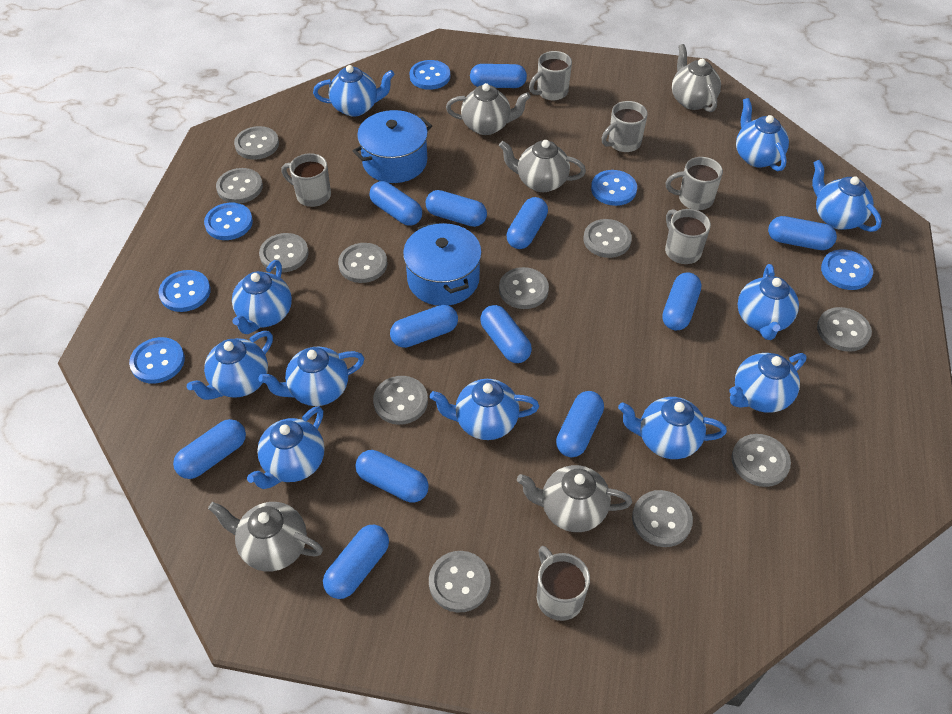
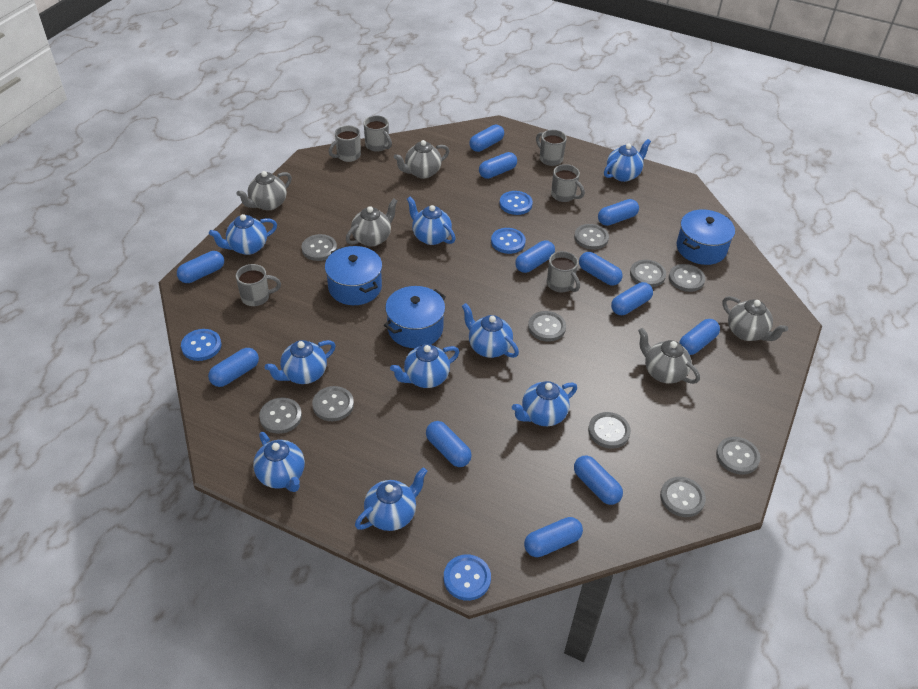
blue button: [129,337,185,384] [158,270,211,312] [204,203,253,240] [409,60,450,90] [591,170,637,206] [821,249,873,290] = 6 -> [181,329,222,361] [444,554,491,601] [491,228,526,254] [499,191,533,215] = 4
blue pot: [353,110,432,183] [403,222,482,306] = 2 -> [325,246,382,305] [384,286,446,348] [677,209,735,265] = 3
blue teapot: [187,331,273,400] [232,260,292,334] [247,406,325,489] [258,347,365,406] [313,65,395,116] [430,379,539,440] [618,397,727,459] [729,353,807,413] [736,98,789,171] [738,264,799,340] [812,160,882,232] = 11 -> [209,214,277,255] [253,432,305,492] [265,340,336,384] [355,468,427,531] [390,344,459,388] [407,196,456,245] [462,303,519,358] [512,381,577,426] [604,139,651,182] = 9
grey button: [216,168,263,203] [234,126,279,160] [259,233,309,273] [338,243,387,283] [373,376,428,425] [429,551,491,613] [499,267,549,309] [583,219,632,258] [632,490,693,547] [731,434,791,487] [817,307,872,352] = 11 -> [259,398,302,434] [301,234,337,261] [312,386,354,421] [528,311,566,342] [574,224,609,250] [588,412,631,449] [630,260,666,287] [660,477,706,517] [669,264,705,292] [716,437,760,475] = 10

